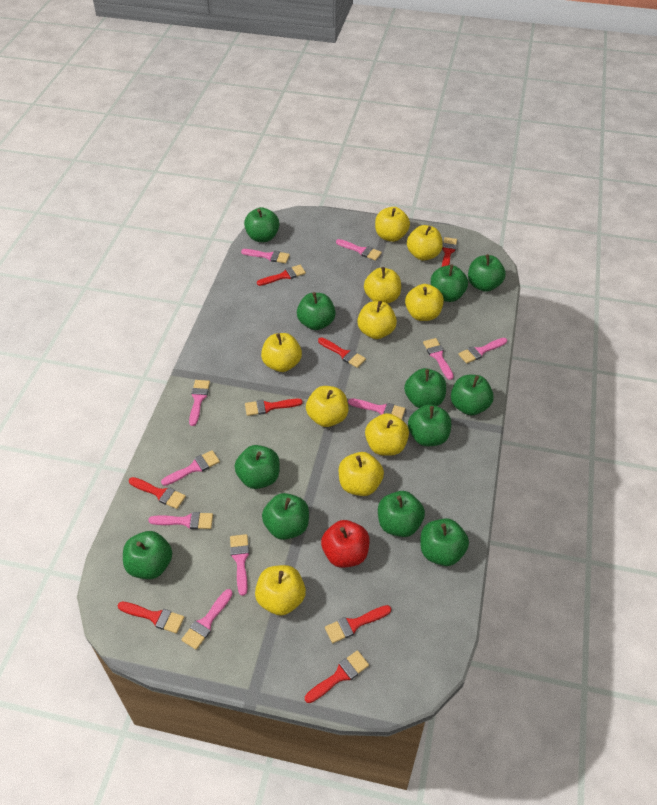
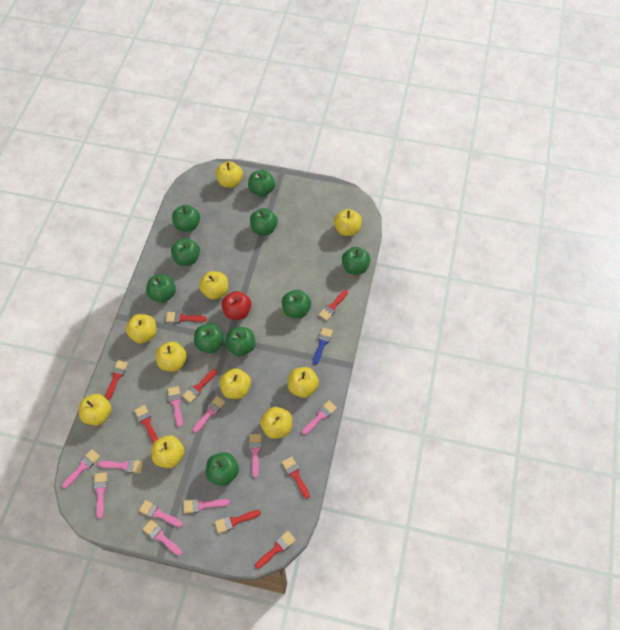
blue brush: none = 0 -> [313,327,333,365] = 1
green apple: [123,531,172,579] [235,445,280,489] [244,207,279,242] [262,493,309,540] [297,292,336,330] [378,491,425,537] [404,368,446,408] [408,404,451,446] [421,518,469,566] [431,264,468,302] [451,375,494,415] [468,254,506,292] = 12 -> [146,274,176,303] [171,238,200,266] [172,205,200,232] [194,323,224,353] [206,452,239,486] [225,327,255,356] [248,170,275,197] [250,208,278,235] [282,290,311,318] [342,247,370,274] = 10

